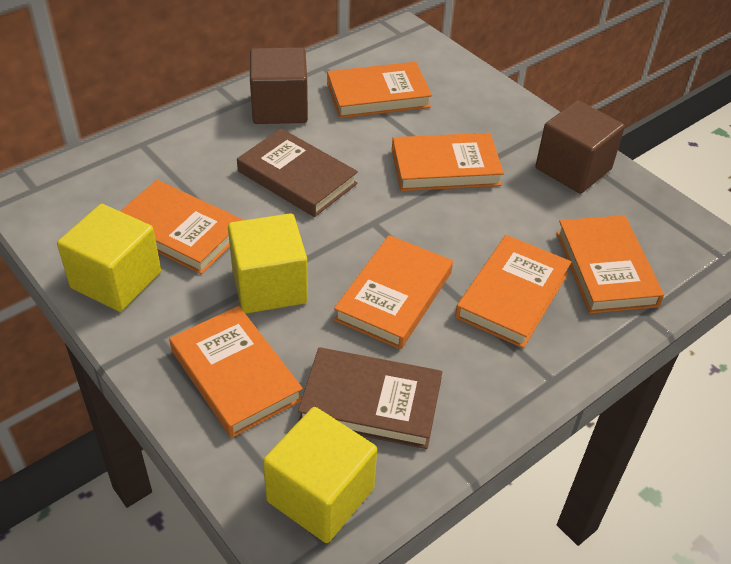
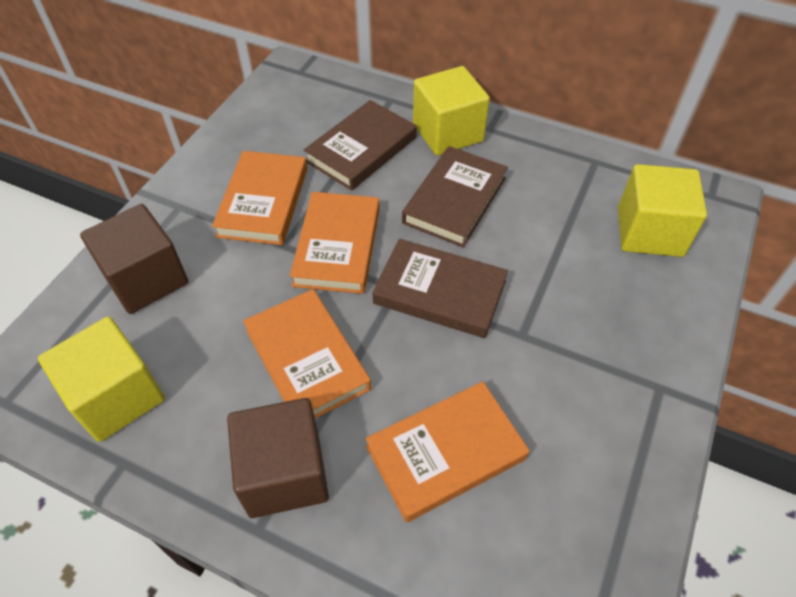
brown book: [237,128,358,217] [298,347,442,449] = 2 -> [304,100,417,191] [372,239,508,338] [402,146,508,248] = 3
orange book: [120,180,243,274] [169,306,303,438] [327,62,432,118] [334,235,453,349] [392,133,504,191] [455,235,571,348] [556,215,664,314] = 7 -> [212,151,307,245] [243,289,371,418] [290,192,380,294] [365,381,530,523] = 4

